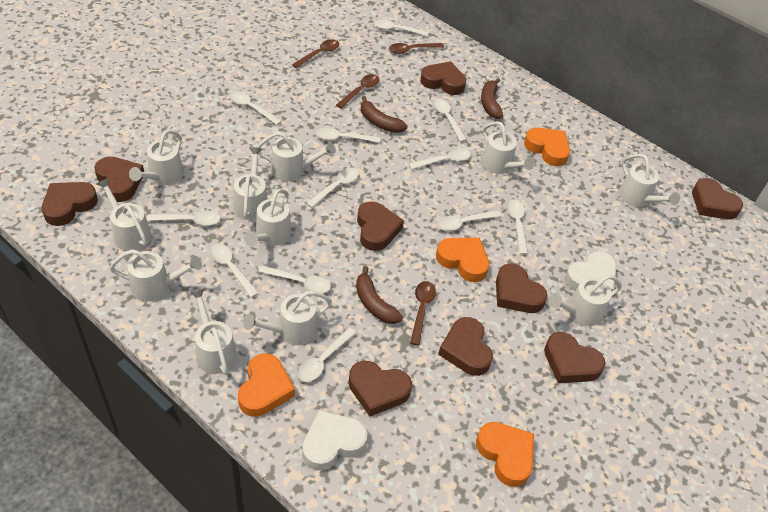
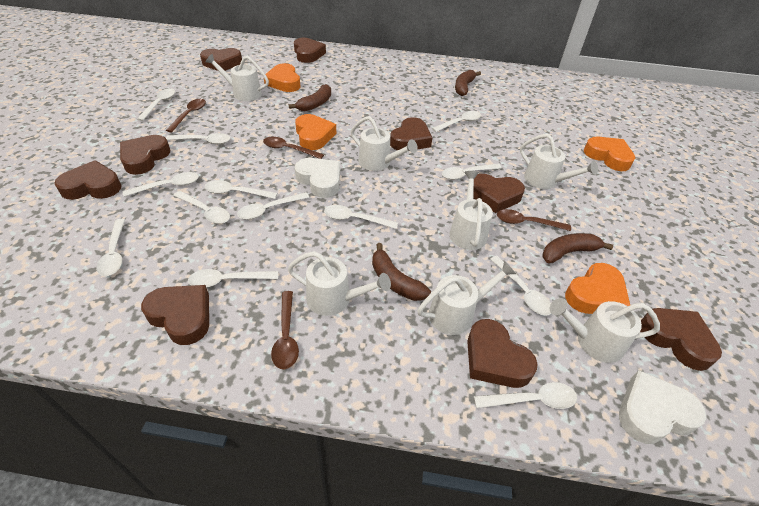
brown banana: [356,266,403,324] [361,96,407,133] [481,78,503,119] = 3 -> [289,84,331,111] [372,243,431,301] [455,70,481,96] [542,233,613,263] = 4
white spoon: [147,211,221,226] [209,244,259,297] [229,91,282,125] [259,265,331,293] [297,328,356,382] [306,167,359,208] [316,127,380,143] [373,19,429,37] [409,148,471,170] [433,98,467,142] [437,211,501,231] [506,199,528,255] = 12 -> [96,219,125,276] [123,172,199,197] [137,88,175,121] [166,133,230,144] [173,191,230,224] [188,269,278,288] [205,180,277,199] [237,192,309,220] [324,205,398,229] [432,111,481,132] [442,164,502,180] [474,382,577,409] [490,256,551,316] = 13
white watering can: [96,178,151,251] [109,249,202,301] [129,130,184,185] [189,288,237,375] [234,147,268,221] [243,291,332,345] [244,189,292,246] [257,132,336,181] [481,121,535,174] [548,275,622,326] [619,154,680,207] = 11 -> [205,54,269,101] [288,251,391,316] [351,116,418,171] [417,260,516,335] [450,171,493,250] [520,134,598,189] [550,298,660,363] = 7

